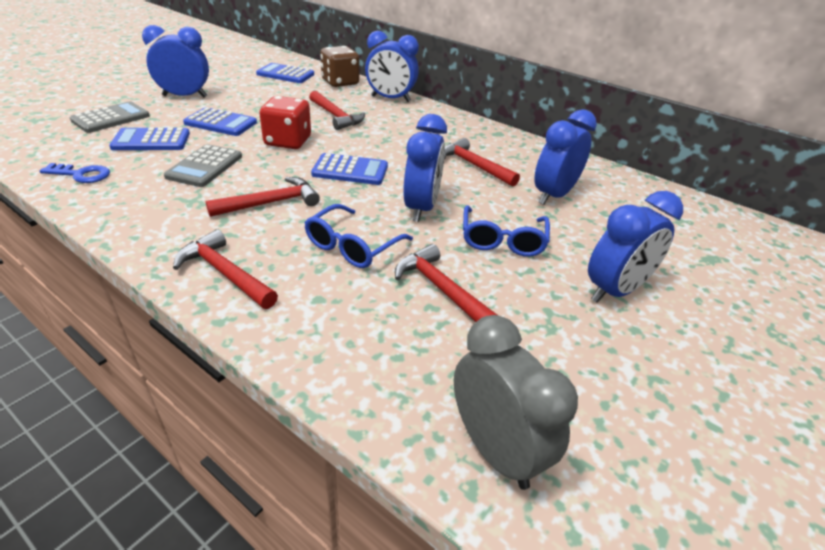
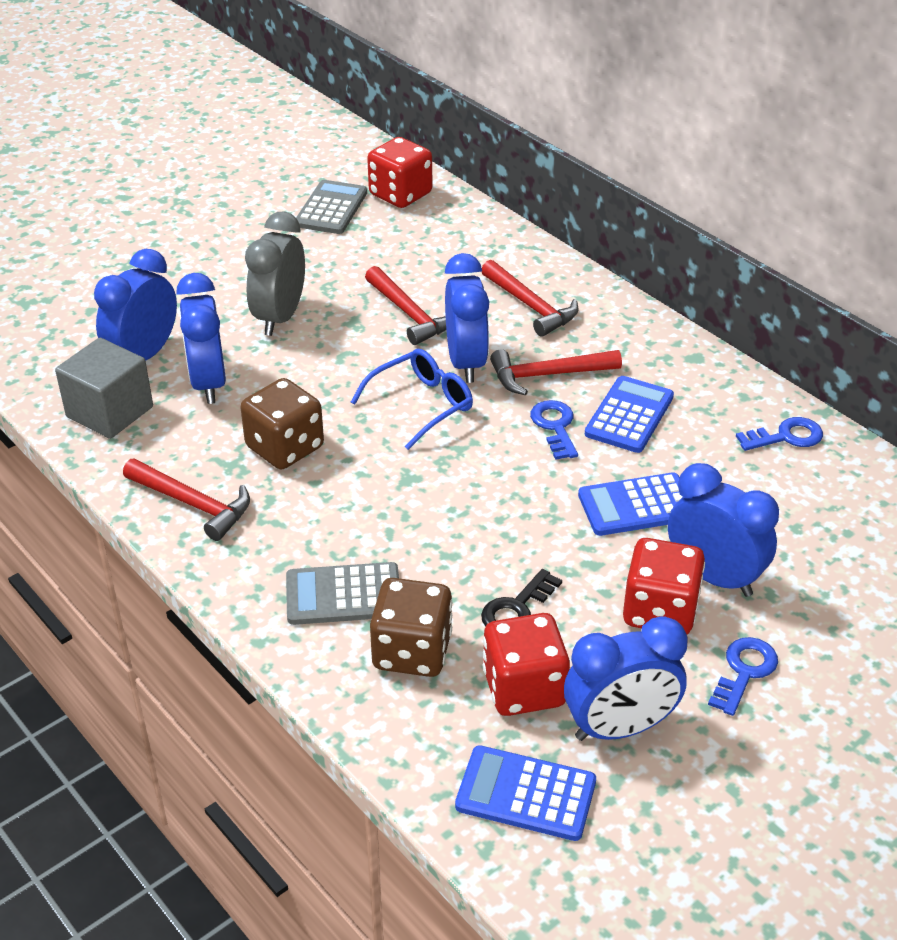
black key: none = 0 -> [481,569,562,626] = 1
blue calculator: [109,128,190,150] [183,107,257,136] [256,63,314,83] [311,153,388,185] = 4 -> [455,745,596,841] [578,472,682,536] [585,376,674,453] = 3
blue glasses: [304,204,413,268] [463,205,550,257] = 2 -> [351,349,473,450] = 1
blue key: [40,163,110,183] = 1 -> [530,400,578,460] [708,637,778,716] [736,417,823,451] = 3
brown dice: [320,46,359,87] = 1 -> [240,378,324,469] [370,578,452,677] = 2
grey cube: none = 0 -> [55,338,153,439] = 1
red dice: [259,96,311,149] = 1 -> [367,137,432,208] [483,613,570,716] [623,538,705,634] = 3
red hammer: [173,229,278,309] [206,177,320,217] [309,91,365,130] [395,244,497,322] [444,138,520,187] = 5 -> [123,459,250,541] [365,266,446,345] [482,260,579,337] [490,349,622,395] = 4

